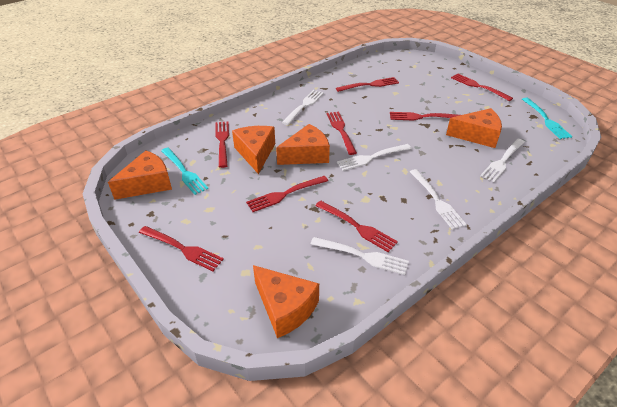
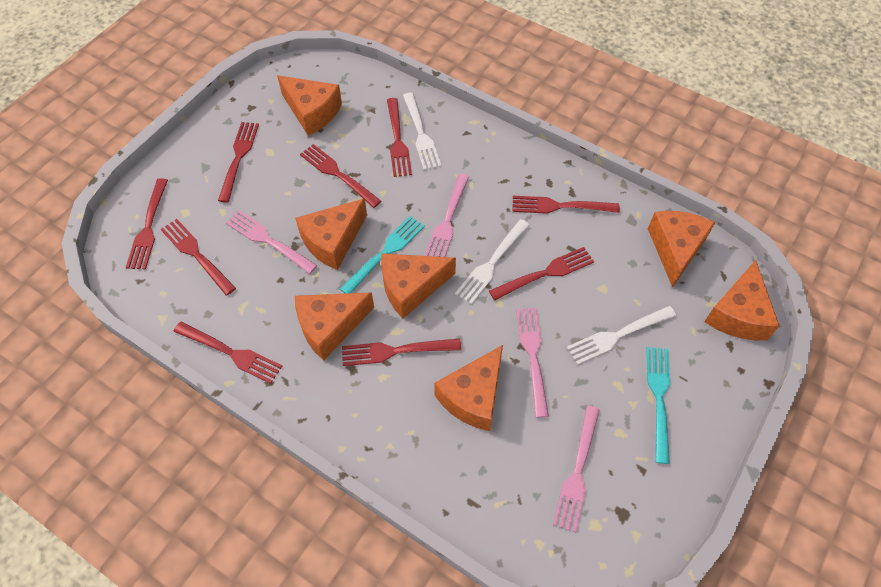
orange cheese: [108,150,172,200] [232,126,275,174] [253,265,319,338] [276,124,330,165] [446,108,502,148] = 5 -> [277,76,342,136] [295,198,367,270] [295,292,374,360] [381,253,456,319] [434,345,503,431] [648,211,715,288] [704,260,779,340] = 7
pink fork: none = 0 -> [226,210,317,274] [425,174,469,257] [516,308,549,418] [553,406,600,532] = 4
red fork: [139,226,224,271] [215,121,229,168] [246,176,328,212] [315,201,398,252] [327,111,357,155] [336,77,399,92] [390,112,460,121] [451,74,513,101] = 8 -> [126,178,168,269] [161,219,236,295] [174,322,282,384] [218,122,259,203] [300,144,381,208] [342,338,461,366] [387,98,412,177] [489,247,594,301] [512,196,620,214] = 9
white fork: [282,90,324,125] [311,237,409,275] [337,144,412,171] [410,169,467,230] [480,139,525,182] = 5 -> [403,93,442,170] [455,219,529,304] [567,306,676,365] = 3

